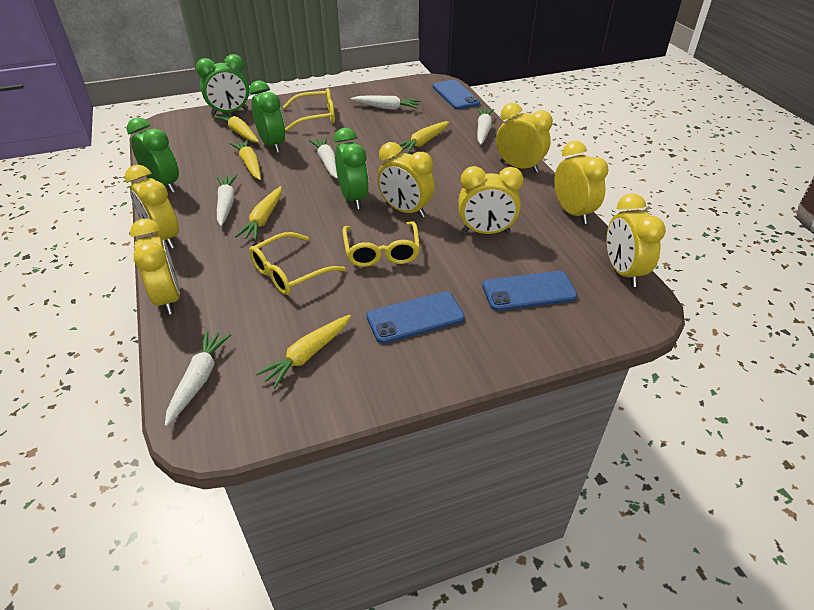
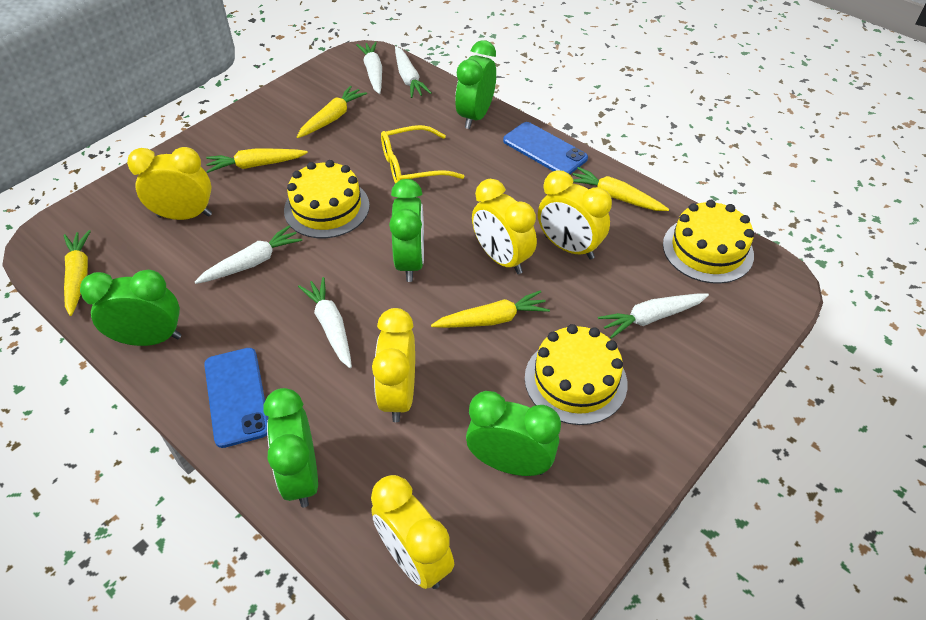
blue phone: [366,291,465,344] [433,80,480,109] [482,271,577,311] = 3 -> [204,348,268,448] [503,122,588,174] = 2
green clock: [127,117,179,193] [196,54,249,115] [249,80,285,153] [334,128,369,210] = 4 -> [80,270,181,346] [263,388,318,508] [389,179,424,282] [455,40,496,129] [466,391,561,476] = 5
yellow cake: none = 0 -> [284,160,370,238] [525,324,627,425] [663,200,754,284] = 3
yellow clock: [125,165,179,249] [130,219,180,315] [377,142,435,218] [459,166,524,234] [496,103,553,173] [554,141,609,224] [607,193,666,287] = 7 -> [127,147,212,220] [371,475,454,589] [372,308,415,422] [472,179,537,274] [538,170,612,260] = 5
yellow glasses: [249,232,346,295] [283,88,335,131] [342,221,420,267] = 3 -> [381,125,464,183] = 1

